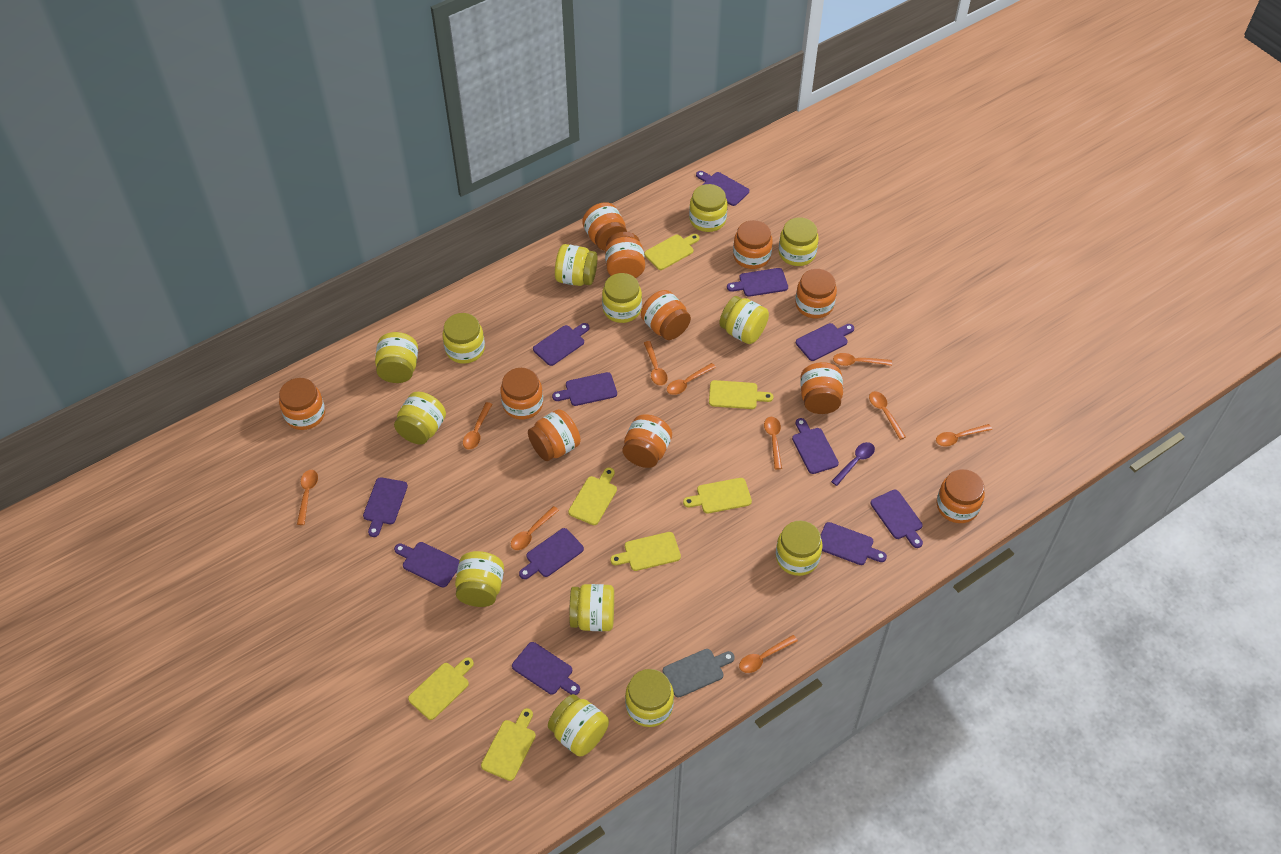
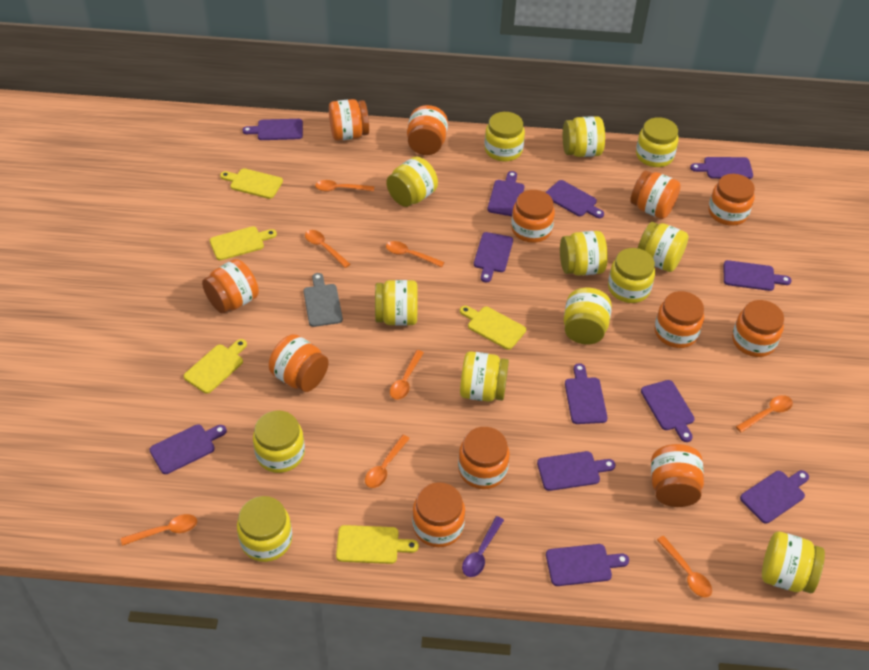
orange jar: [279,378,325,430] [500,368,543,420] [528,409,581,461] [582,202,627,251] [605,232,645,278] [623,414,672,468] [641,290,691,340] [733,220,773,269] [795,269,837,318] [800,362,843,414] [936,469,985,523] = 11 -> [202,259,259,313] [269,334,329,392] [329,99,369,141] [407,105,448,155] [412,482,465,547] [458,427,510,489] [511,190,555,243] [630,170,681,219] [651,444,704,507] [655,291,704,348] [708,174,755,226] [732,300,784,357] = 12
orange spoon: [297,470,318,525] [463,402,492,450] [511,506,559,550] [644,341,668,386] [667,363,716,395] [739,635,798,673] [764,417,782,469] [833,353,892,366] [869,391,906,440] [936,424,992,446] = 10 -> [121,514,197,546] [305,230,350,268] [315,180,374,192] [365,435,410,488] [386,241,444,267] [390,350,424,400] [657,536,712,597] [736,395,793,433] = 8
yellow cutting board: [408,657,474,720] [481,708,536,781] [568,467,617,525] [610,532,681,571] [644,234,699,270] [683,478,752,513] [709,380,773,409] = 7 -> [184,339,247,394] [210,226,277,260] [220,168,283,199] [336,525,419,564] [460,306,526,350] = 5

